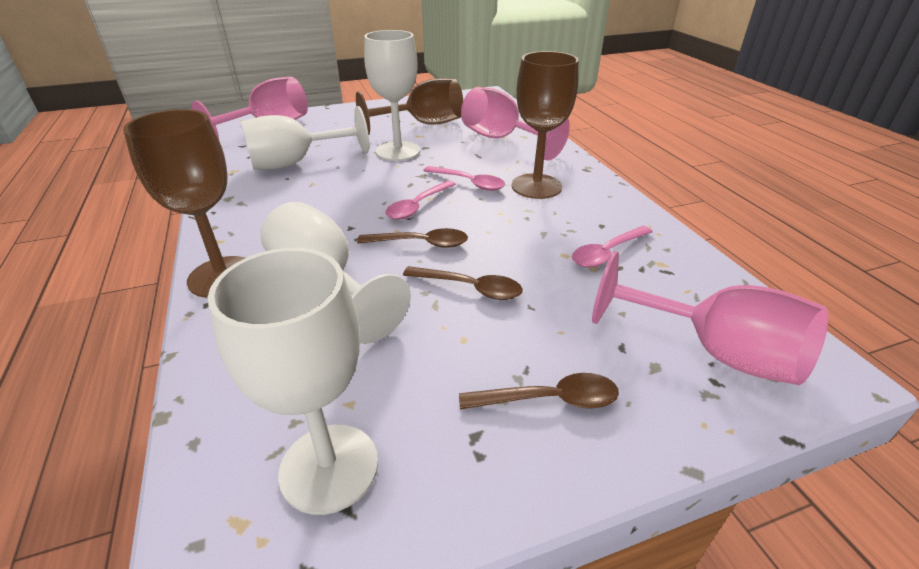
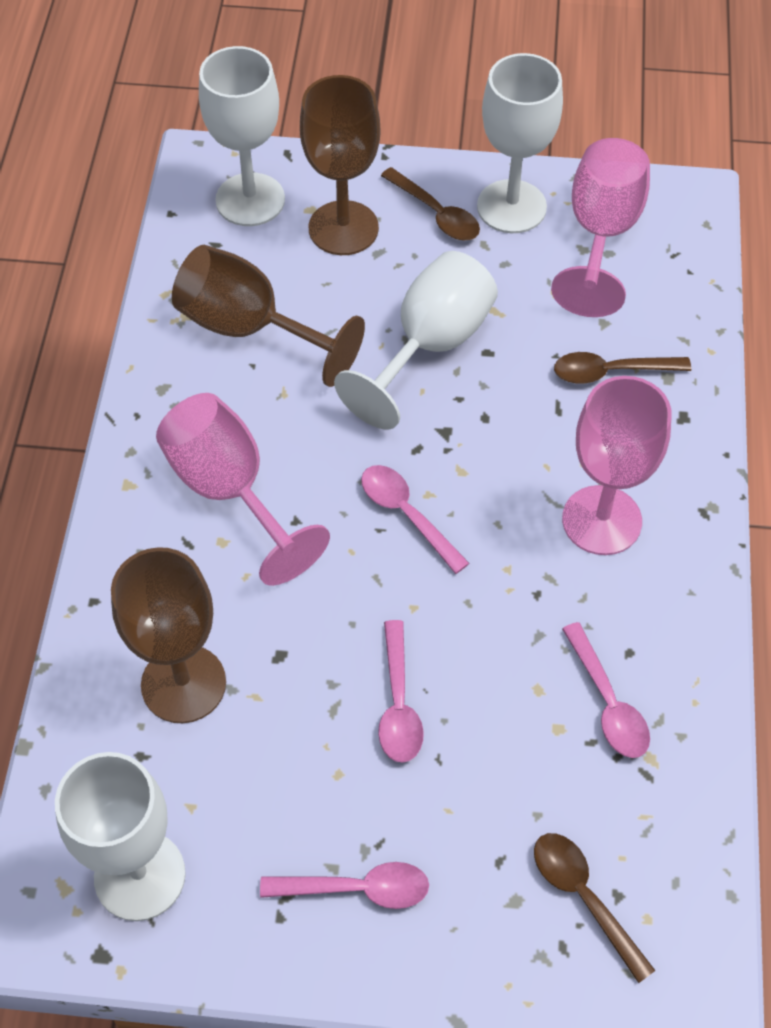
pink spoon: [385,180,456,220] [423,166,505,191] [572,226,653,268] = 3 -> [260,862,429,909] [361,465,469,574] [378,620,424,763] [562,622,650,758] = 4

